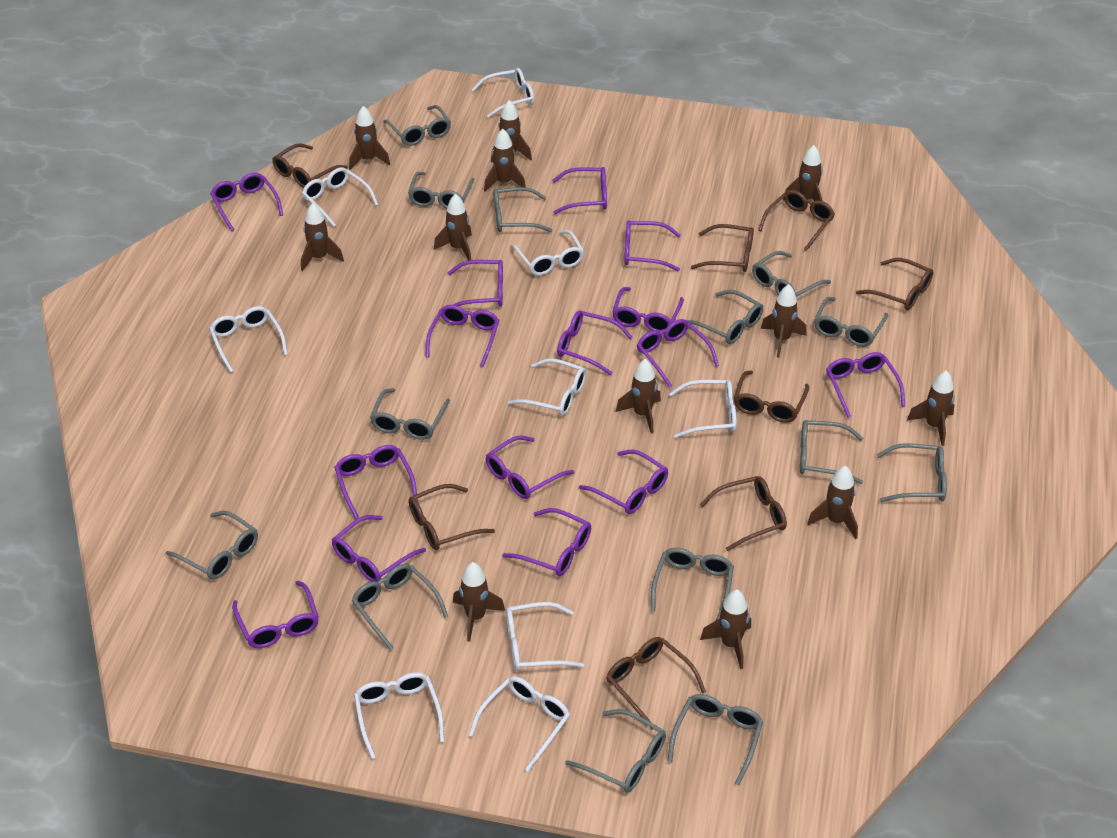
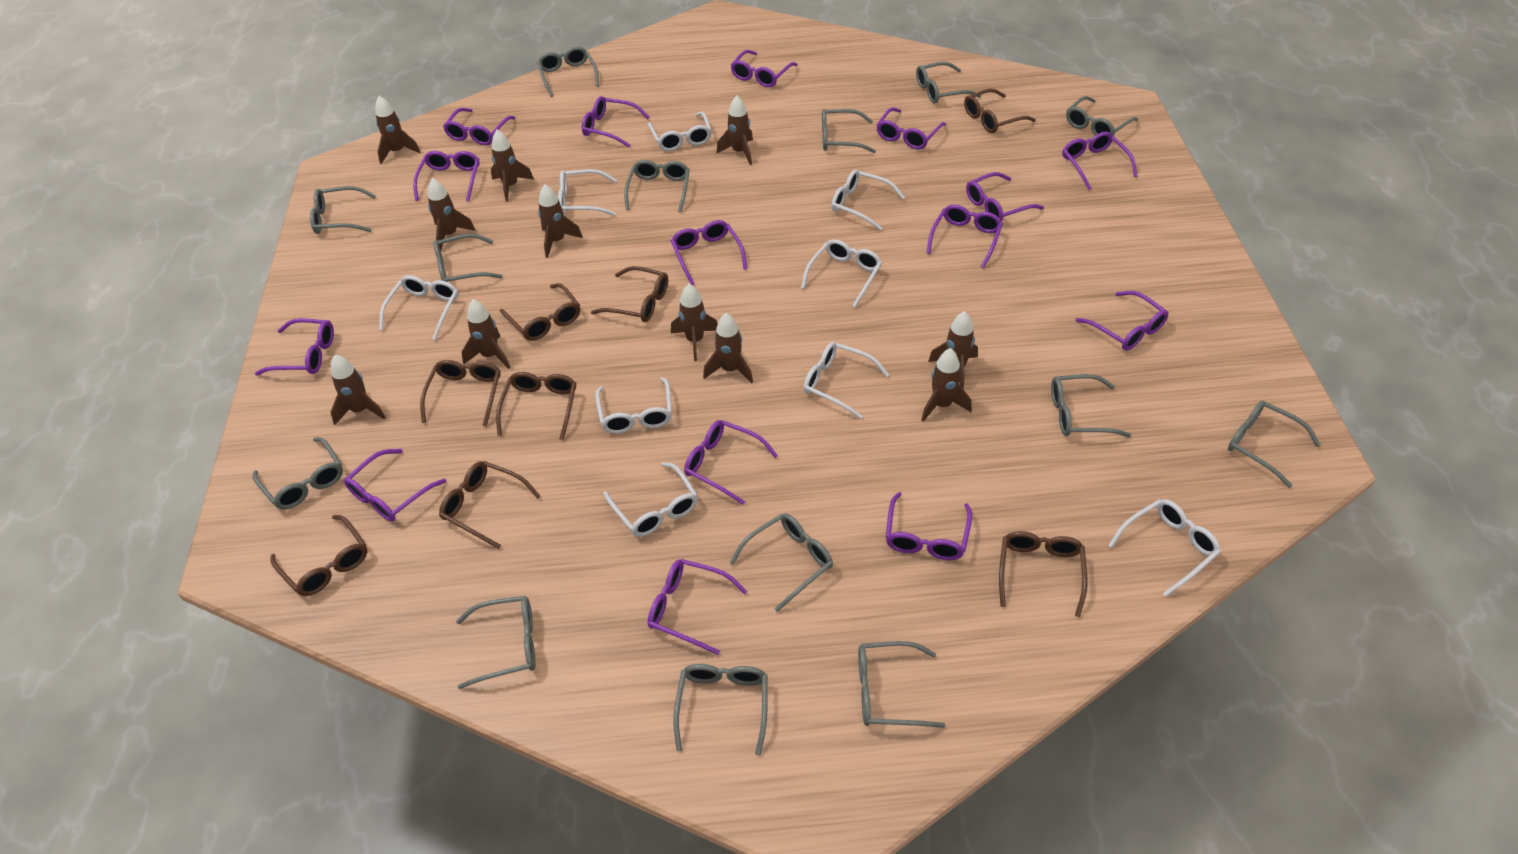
brown rocket: [301,203,344,271] [349,106,390,170] [434,194,472,261] [453,562,505,642] [484,129,526,192] [491,100,532,163] [616,359,661,434] [700,590,751,669] [761,284,807,358] [783,145,823,201] [807,465,858,539] [907,370,955,446] = 12 -> [330,355,386,425] [375,96,421,164] [428,178,475,250] [462,299,510,369] [491,130,534,202] [538,184,583,258] [671,284,718,361] [703,313,753,384] [716,96,753,165] [922,348,972,422] [928,311,978,389] = 11

